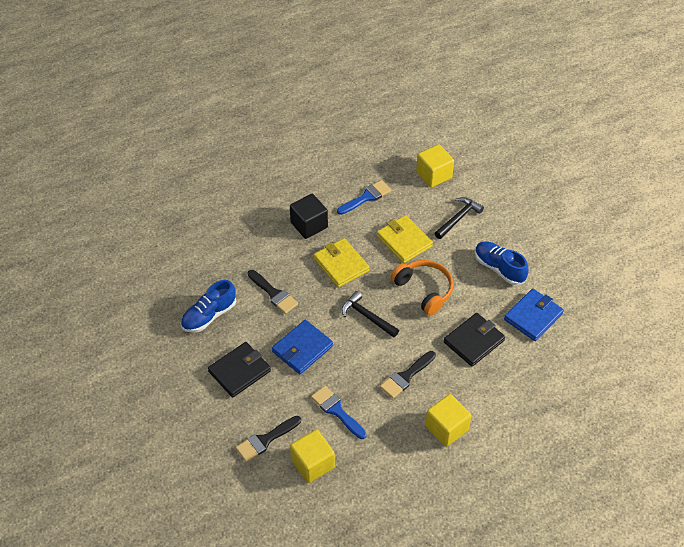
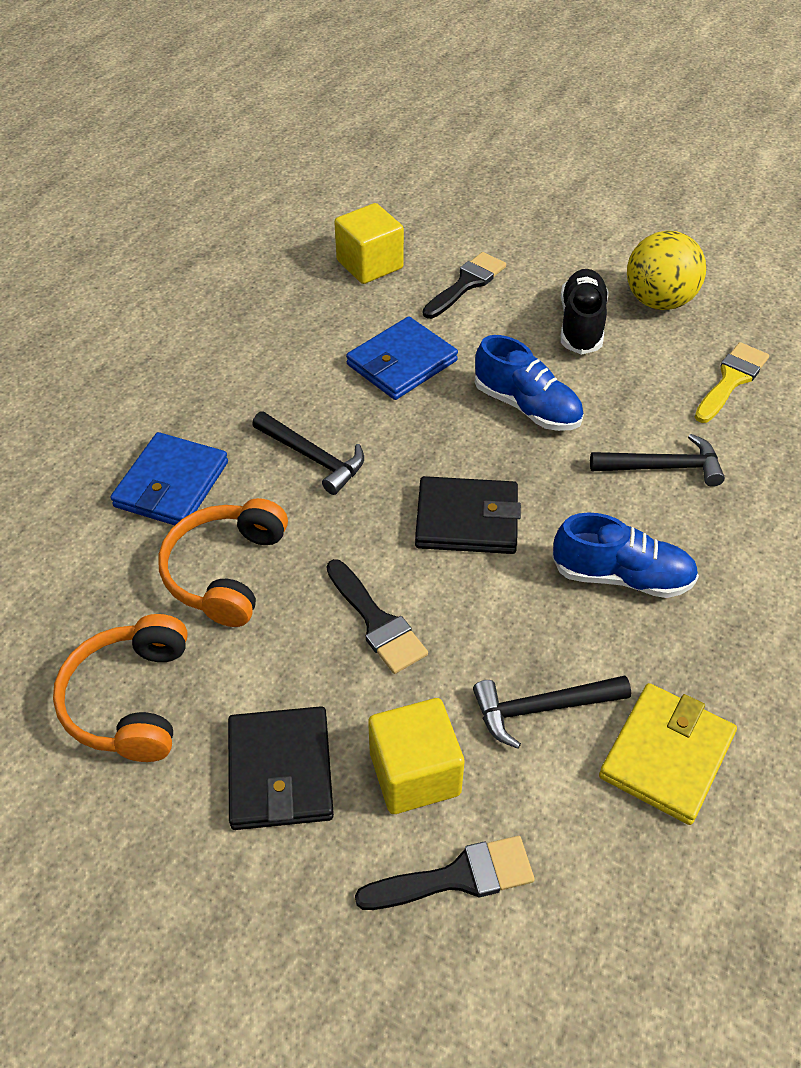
black cube: [290,194,328,239] = 1 -> none = 0
black hammer: [342,291,399,338] [435,197,484,239] = 2 -> [252,411,364,495] [473,675,631,749] [590,434,725,487] = 3
black shoe: none = 0 -> [561,269,609,355] = 1
blue brush: [311,386,366,439] [337,180,391,215] = 2 -> none = 0
orange headphones: [390,260,454,315] = 1 -> [53,614,188,762] [158,498,288,627] = 2
yellow ball: none = 0 -> [627,231,706,310] = 1
yellow brush: none = 0 -> [695,342,769,423] = 1
yellow cube: [290,430,335,483] [416,144,454,188] [425,394,472,447] = 3 -> [334,203,404,284] [368,698,464,814] = 2
yellow wallet: [314,238,370,287] [377,215,433,263] = 2 -> [599,683,737,825] = 1

